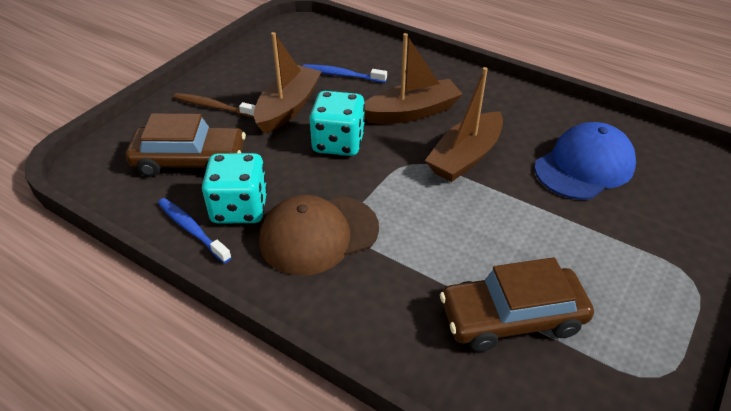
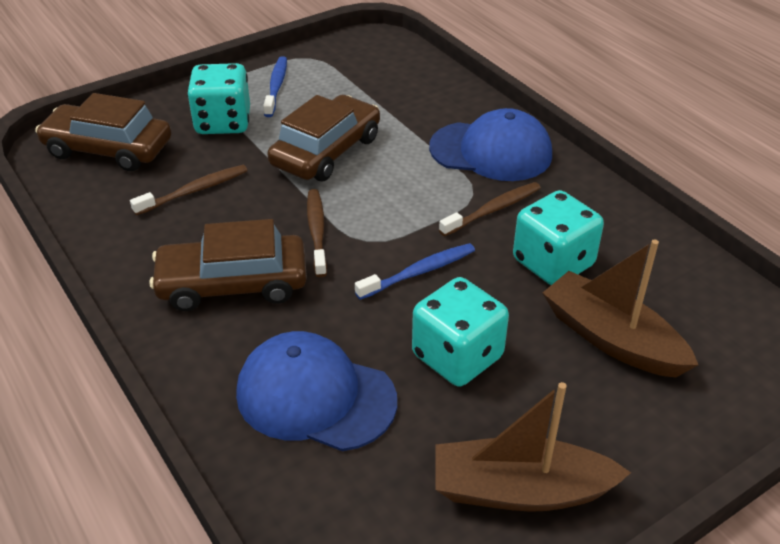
blue cap: [534,122,636,200] = 1 -> [236,331,397,451] [429,108,552,181] = 2
brown boat: [254,32,322,134] [365,33,463,124] [425,67,503,182] = 3 -> [436,382,631,512] [543,239,698,378] = 2
brown cap: [259,195,379,275] = 1 -> none = 0
brown car: [126,113,246,177] [440,257,594,352] = 2 -> [35,93,171,171] [149,219,307,311] [267,95,380,181] = 3
brown toothbrush: [173,93,256,118] = 1 -> [130,165,248,215] [307,189,327,277] [439,182,541,236] = 3
turquoise dice: [202,153,268,223] [309,91,365,156] = 2 -> [187,63,250,134] [412,277,509,386] [513,190,604,285] = 3

